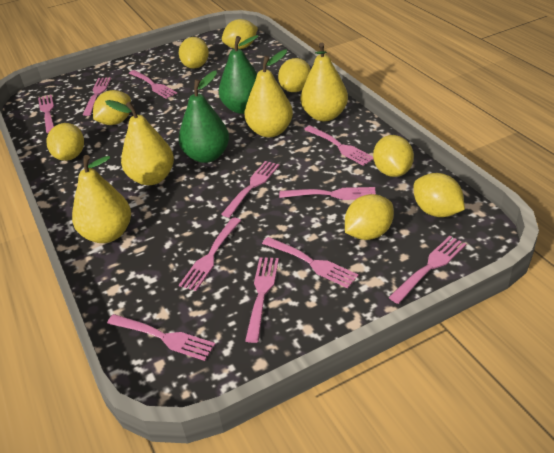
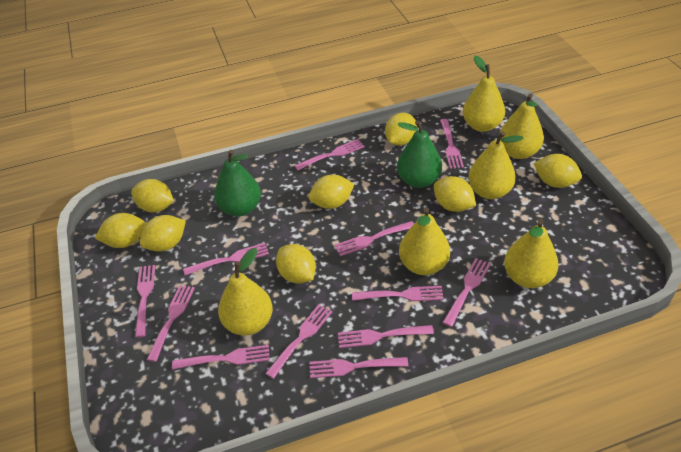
pink fork: [38,95,54,133] [83,77,111,116] [107,314,215,361] [129,70,177,99] [179,217,241,291] [221,161,280,218] [245,257,279,343] [262,237,359,288] [279,187,376,200] [304,126,374,166] [388,236,466,304] = 11 -> [135,265,155,338] [147,285,195,362] [172,345,270,370] [183,243,269,275] [265,304,332,379] [295,139,365,171] [310,357,408,378] [334,221,414,256] [338,325,434,348] [352,286,444,301] [440,119,464,169] [443,258,491,327] = 12
yellow pear: [72,155,131,243] [105,100,174,185] [244,50,293,137] [301,43,348,121] = 4 -> [218,248,273,335] [399,207,450,275] [463,56,505,132] [468,131,524,199] [499,93,544,159] [504,219,559,288] = 6

